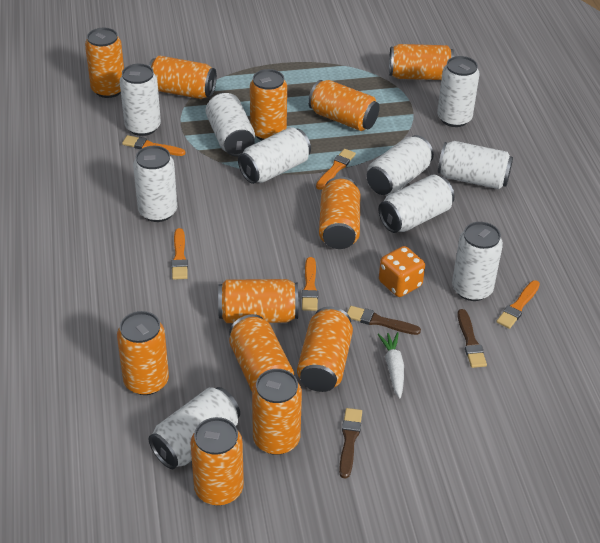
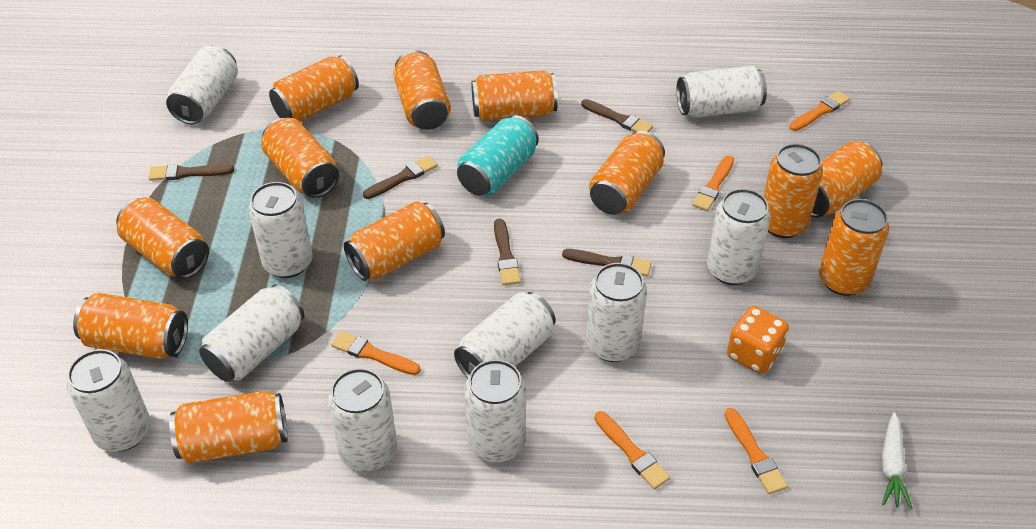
brown brush: [339,408,362,479] [347,306,421,335] [457,309,487,368] = 3 -> [149,164,234,181] [363,155,438,199] [494,219,521,285] [562,249,652,276] [581,99,653,132] = 5
turquoise can: none = 0 -> [457,115,539,196] = 1

